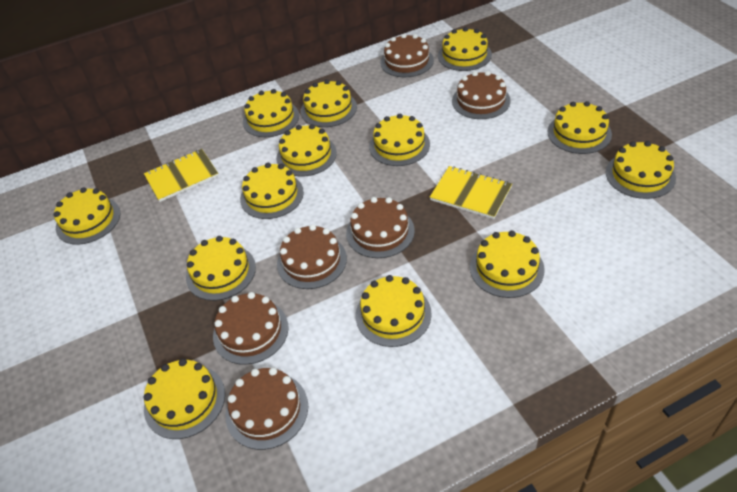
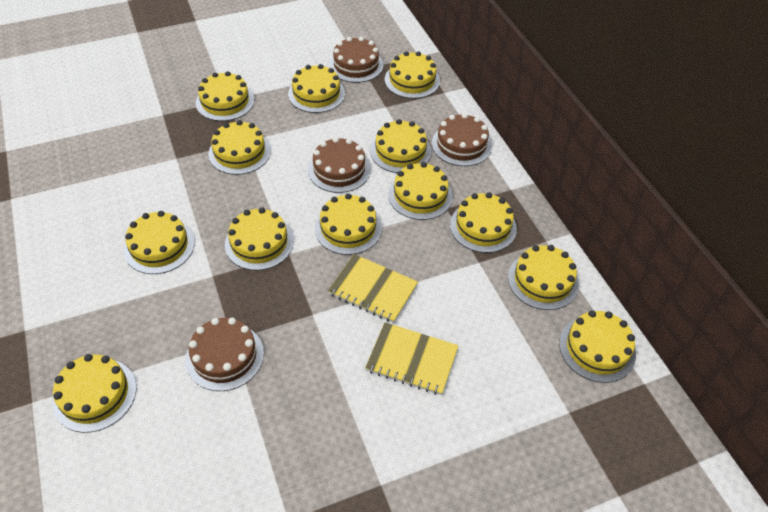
brown cake: [213,292,288,365] [226,368,308,450] [277,225,347,289] [346,197,415,258] [380,34,434,77] [452,71,511,119] = 6 -> [186,318,264,391] [308,137,371,193] [329,37,383,83] [432,113,492,166] = 4

